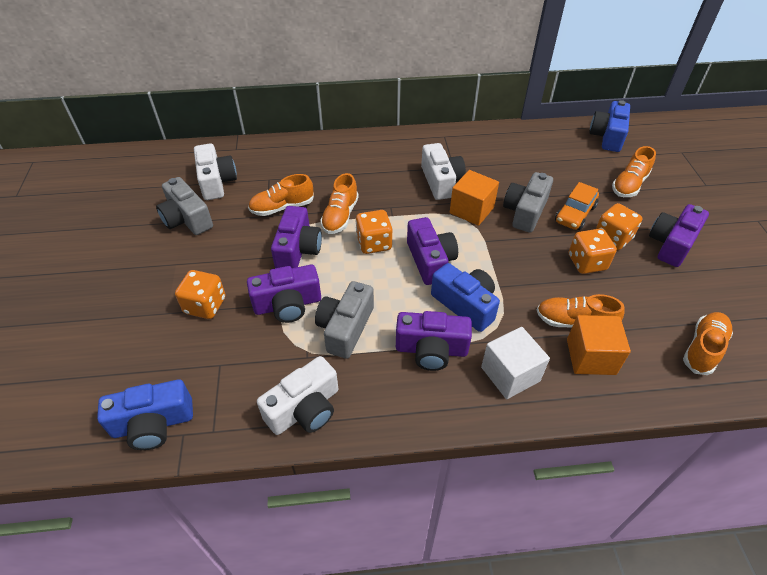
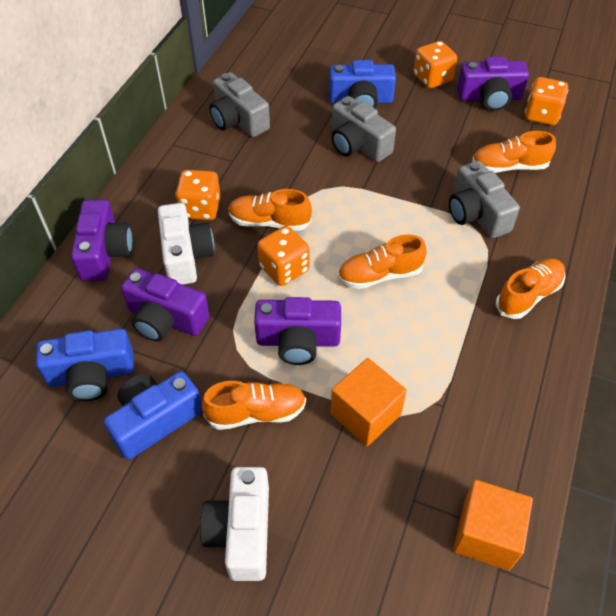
orange car: [555,182,599,230] = 1 -> none = 0
purple camera: [247,265,321,323] [271,206,322,268] [396,311,472,371] [407,217,458,285] [649,204,709,267] = 5 -> [71,200,133,281] [121,268,210,342] [254,297,341,365] [457,57,529,111] = 4
white camera: [194,143,237,200] [257,356,338,435] [421,143,466,200] = 3 -> [158,203,215,285] [200,467,269,581] = 2
white cube: [481,327,550,399] = 1 -> none = 0

